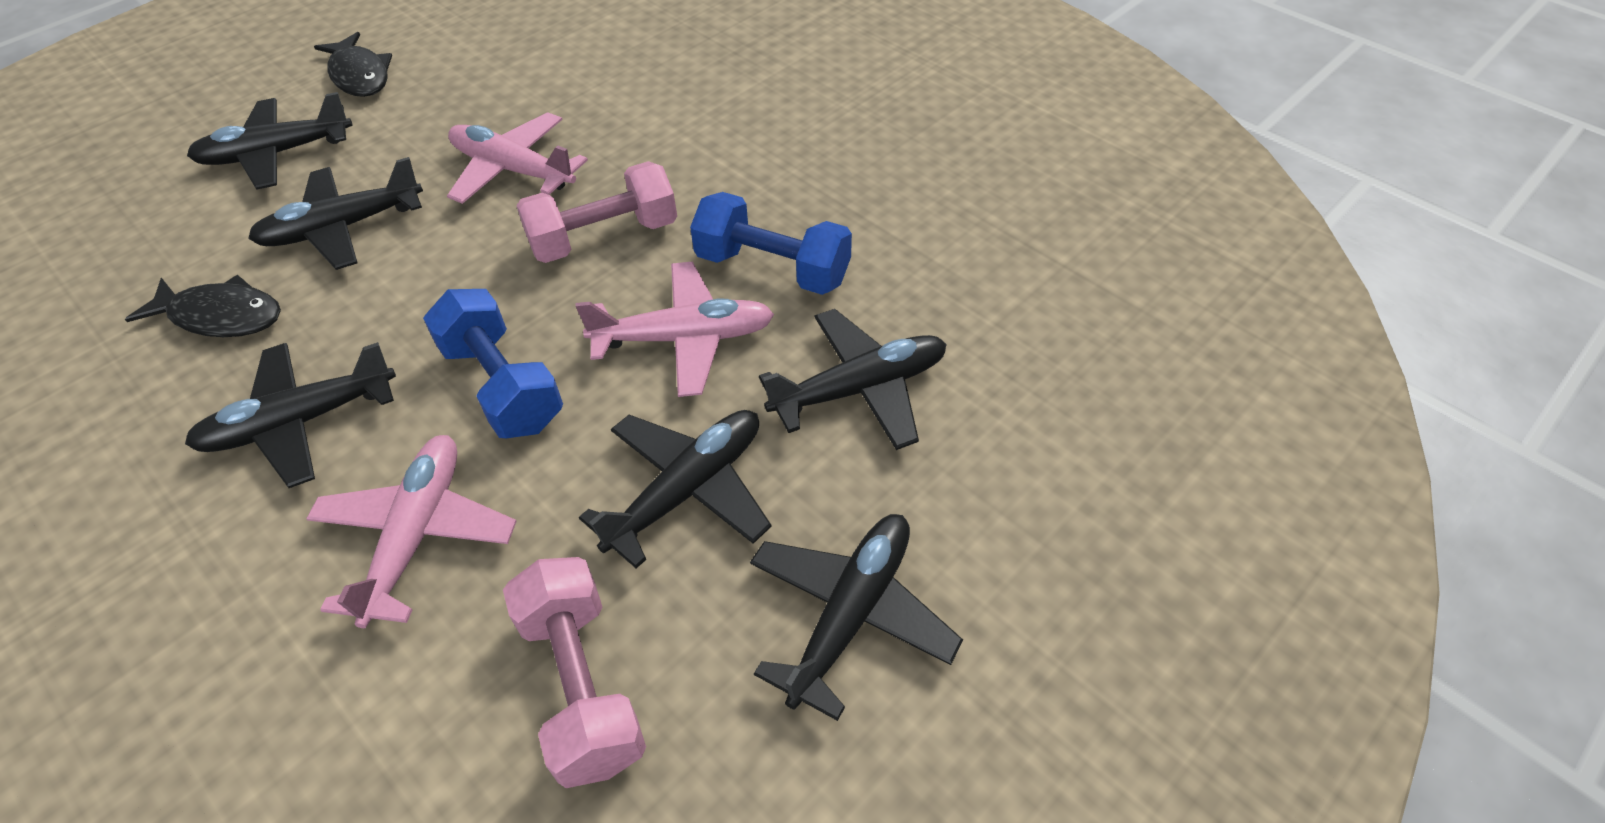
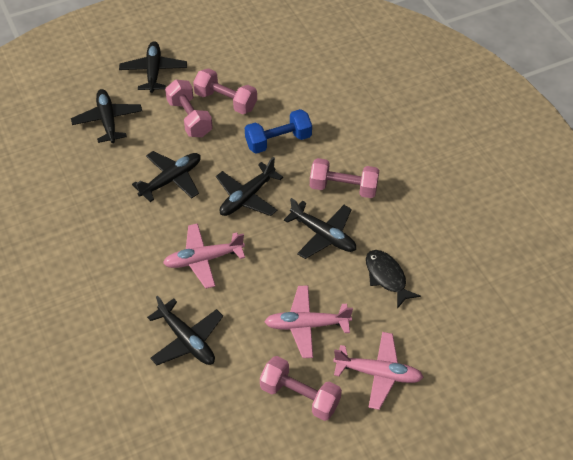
black fish: [125,275,281,337] [314,32,392,97] = 2 -> [366,250,421,308] = 1
blue dumbbell: [423,289,563,438] [690,192,852,295] = 2 -> [245,109,312,154] = 1
pink dumbbell: [503,557,646,788] [516,161,677,263] = 2 -> [165,79,213,137] [193,68,257,114] [260,356,342,421] [310,158,379,198] = 4

